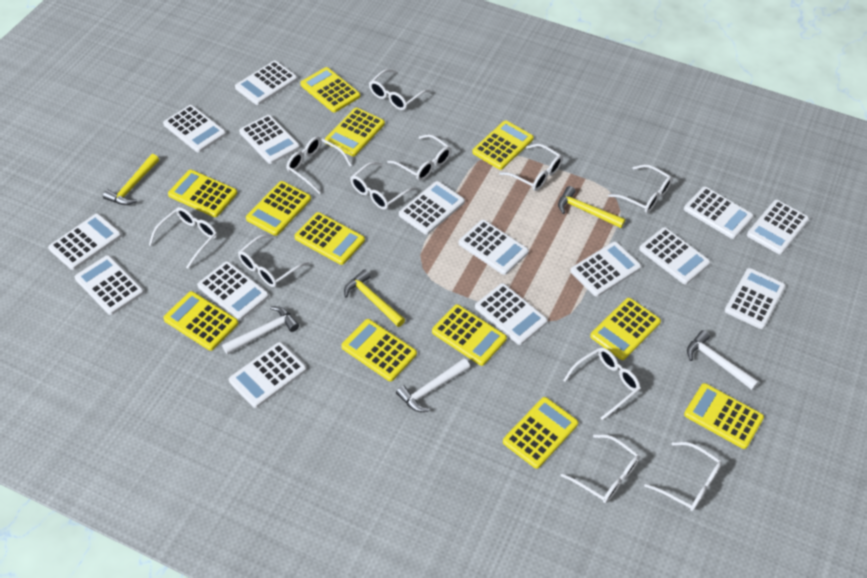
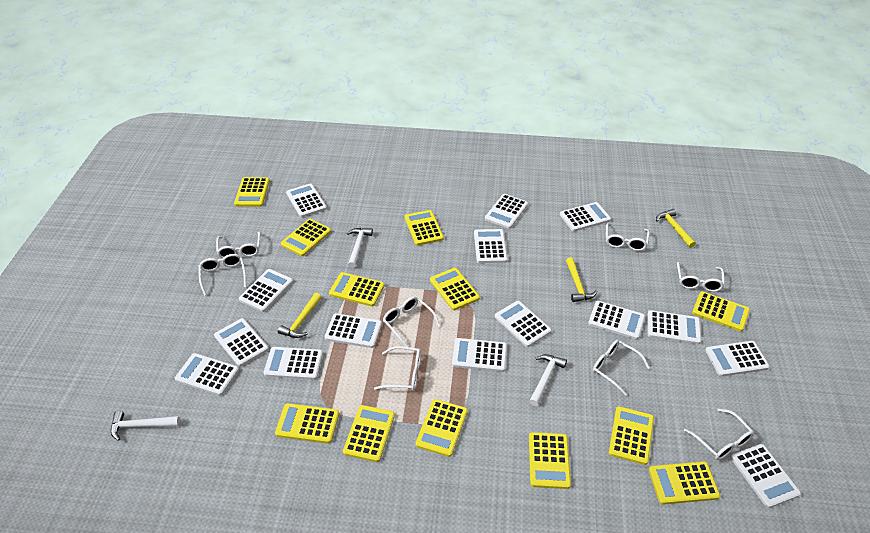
white glasses: [149,207,217,269] [238,235,309,287] [286,136,352,194] [350,162,417,210] [369,69,430,110] [387,134,451,181] [499,144,563,191] [561,434,640,503] [563,347,641,420] [608,164,673,213] [644,442,722,511] = 11 -> [199,254,246,296] [216,232,260,258] [374,346,421,391] [383,296,440,347] [593,340,650,396] [606,223,650,251] [677,262,725,292] [684,409,754,460] = 8

